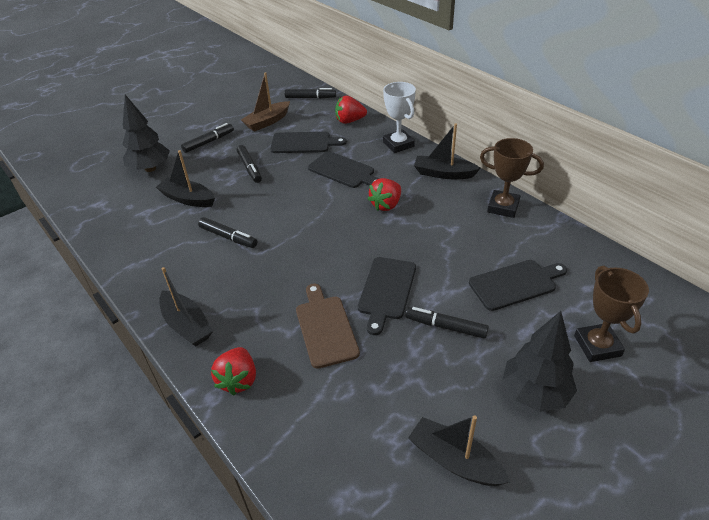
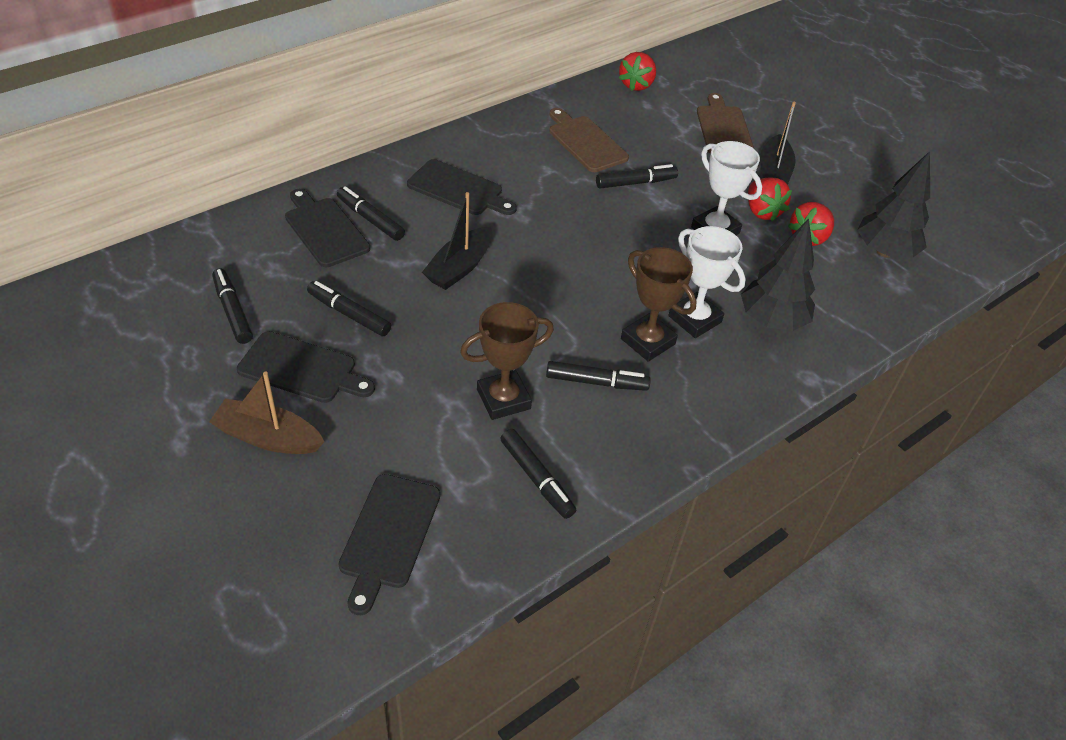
black boat: [156,150,215,207] [159,267,213,346] [408,415,510,486] [414,123,480,179] = 4 -> [422,192,492,290] [760,102,796,185] = 2
black marker: [181,123,234,153] [198,217,257,248] [236,145,262,183] [284,88,336,99] [406,307,489,339] = 5 -> [212,268,253,344] [307,281,391,336] [337,186,405,241] [500,429,576,519] [546,361,651,391] [596,164,678,188] = 6
brown cutting board: [296,284,360,369] = 1 -> [549,108,629,172] [697,93,754,154] = 2
white trophy: [383,82,416,153] = 1 -> [668,226,746,338] [691,141,762,235] = 2

